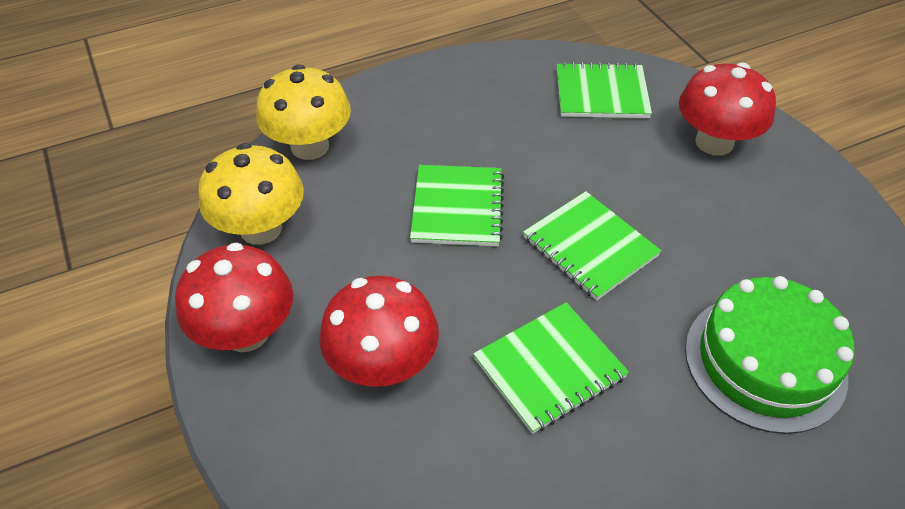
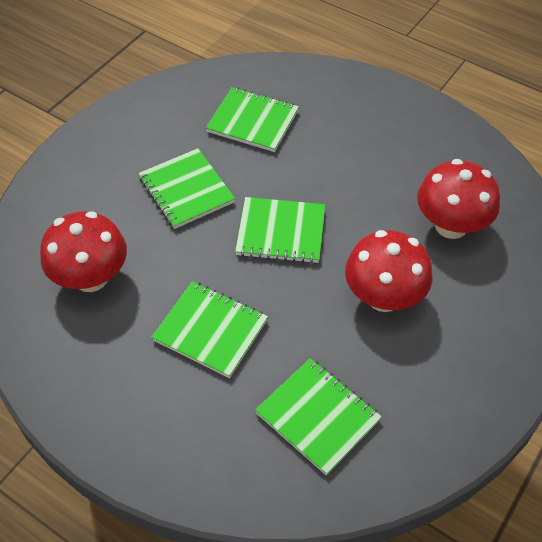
green cake: [685,276,854,434] = 1 -> none = 0
green notebook: [410,165,504,246] [473,302,629,434] [523,191,661,300] [557,62,652,118] = 4 -> [138,148,235,229] [151,281,268,378] [206,87,299,152] [235,197,325,264] [255,358,382,475] = 5
yellow mushroom: [198,143,304,245] [256,64,351,160] = 2 -> none = 0

